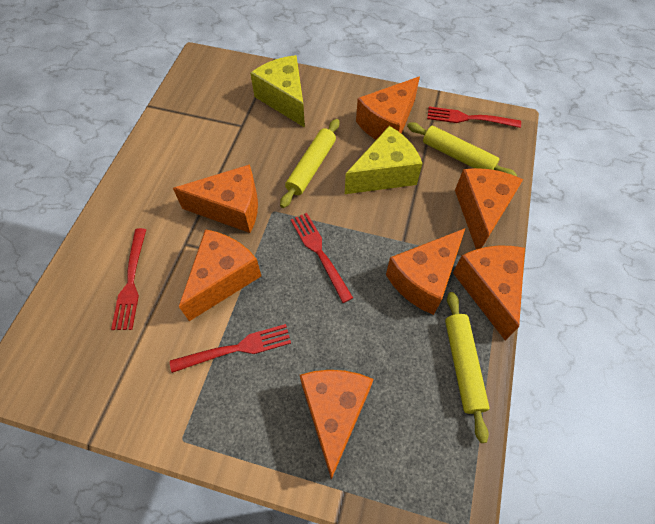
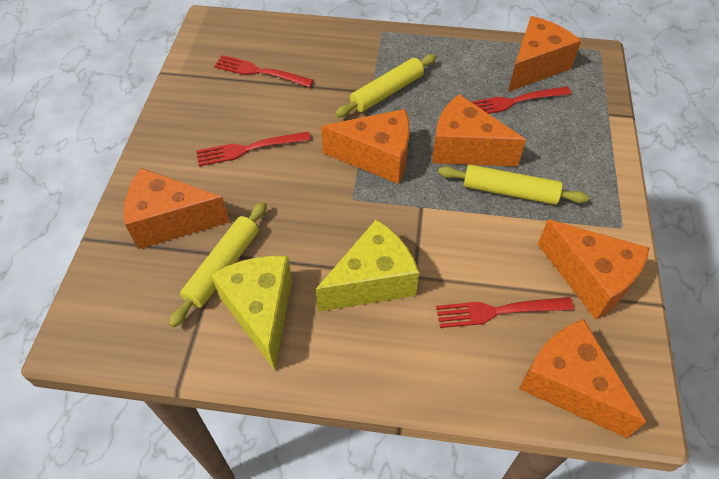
orange cheese: [173,164,258,233] [179,229,261,321] [300,370,374,480] [356,77,420,140] [386,228,465,315] [453,246,525,340] [455,168,523,249] = 7 -> [124,168,230,249] [321,109,410,184] [432,94,526,167] [508,16,581,92] [519,319,646,438] [538,220,649,320] = 6

